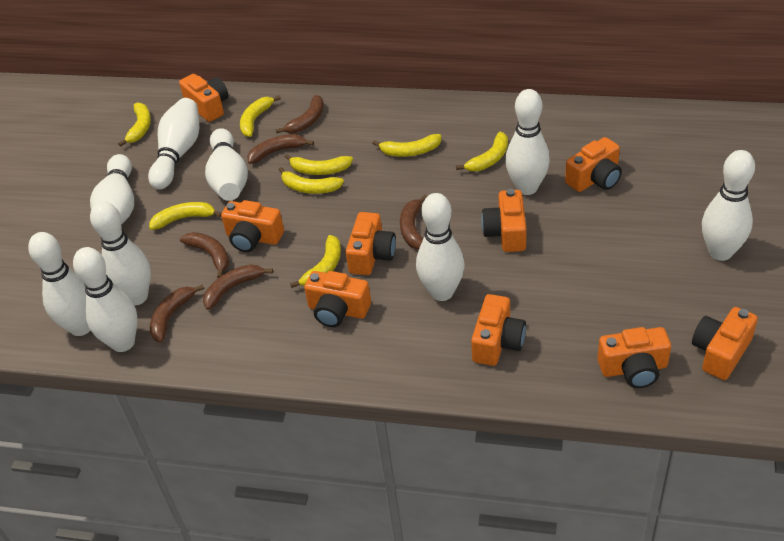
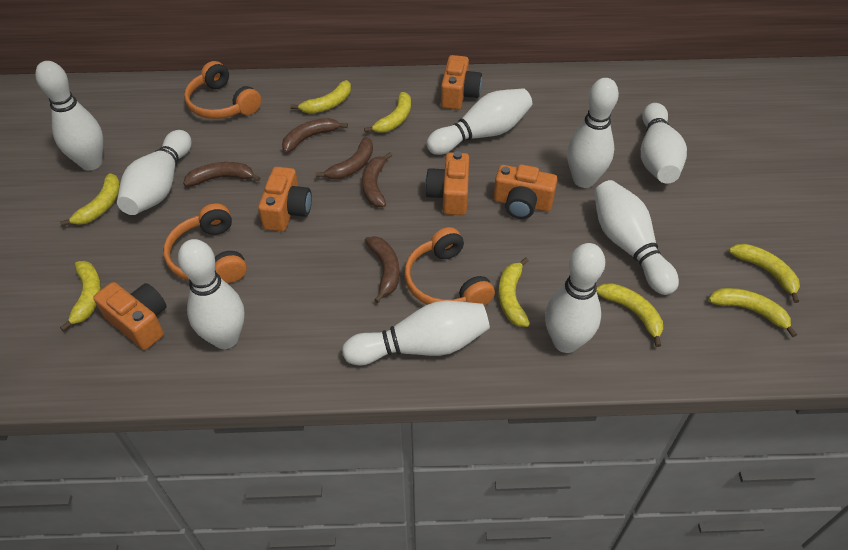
brown banana: [150,284,205,343] [180,232,229,278] [203,264,273,310] [247,134,314,164] [276,95,324,133] [400,195,427,249] = 6 -> [183,162,260,186] [282,118,348,153] [315,137,373,179] [362,152,392,207] [365,236,399,303] = 5
orange camera: [179,74,228,122] [221,200,284,252] [304,271,371,327] [345,212,396,275] [471,294,526,366] [481,189,527,252] [565,137,622,192] [597,327,671,388] [692,307,758,380] = 9 -> [93,282,167,350] [258,167,312,231] [425,151,469,215] [441,55,482,110] [494,164,558,219] = 5
orange headphones: none = 0 -> [163,203,247,283] [184,61,261,119] [404,227,495,306] = 3

